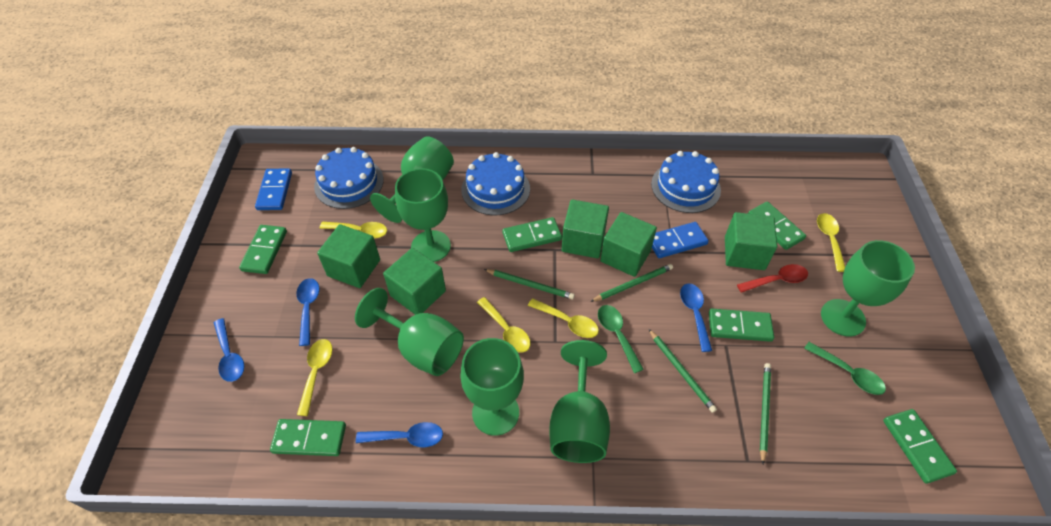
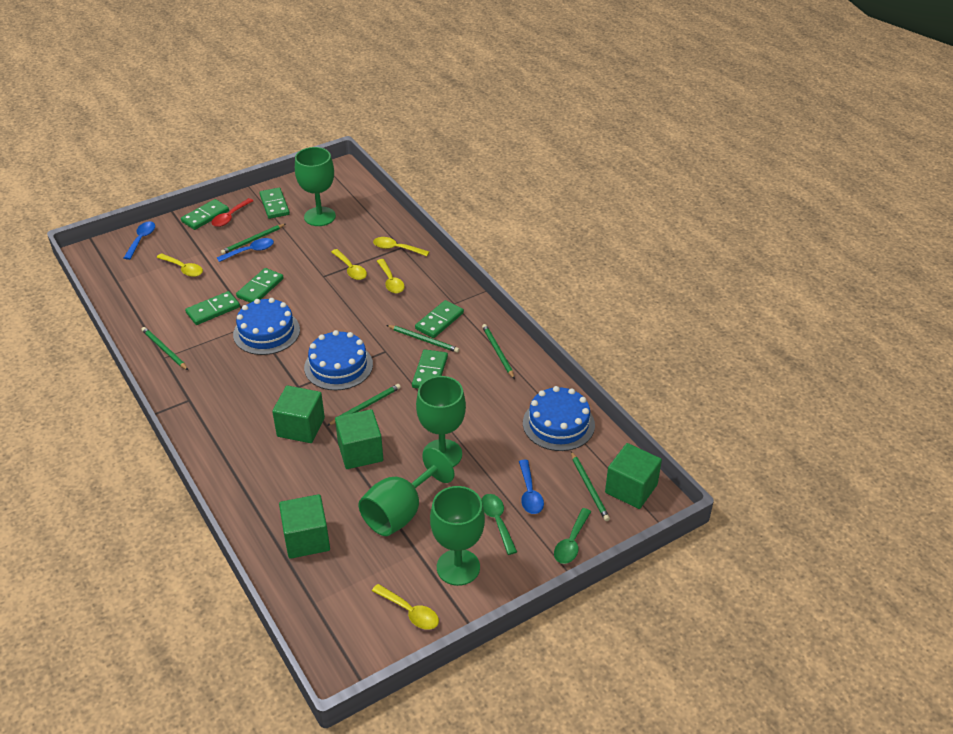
blue domino: [255,168,292,210] [652,222,709,258] = 2 -> none = 0
blue spoon: [214,318,244,382] [296,278,319,346] [356,422,443,448] [680,284,712,352] = 4 -> [124,222,155,260] [217,238,274,262] [519,460,544,514] = 3
green cube: [317,224,380,288] [383,248,446,315] [562,199,609,258] [600,212,657,277] [725,212,777,270] = 5 -> [272,385,325,443] [279,494,330,559] [335,409,383,469] [605,443,662,509] = 4
green goblet: [355,288,464,376] [370,137,454,223] [395,168,451,262] [460,338,524,436] [549,340,610,463] [821,240,915,337] = 6 -> [295,147,336,226] [359,448,454,536] [416,376,466,467] [430,486,485,586] = 4
green pencil: [484,269,575,299] [590,264,673,302] [649,329,717,413] [760,363,771,464] = 4 -> [142,327,188,370] [221,224,286,255] [327,384,401,426] [387,325,459,353] [482,324,515,379] [571,451,610,521] = 6

